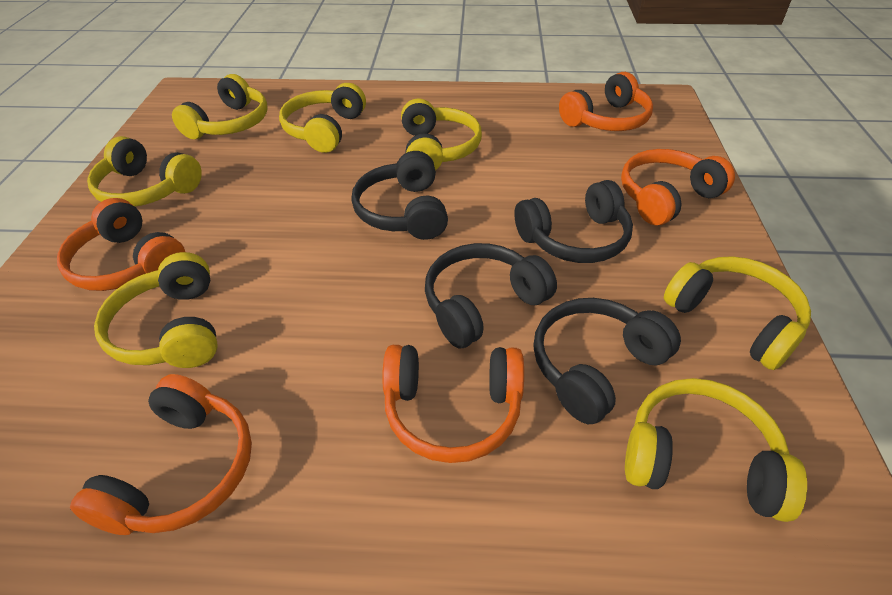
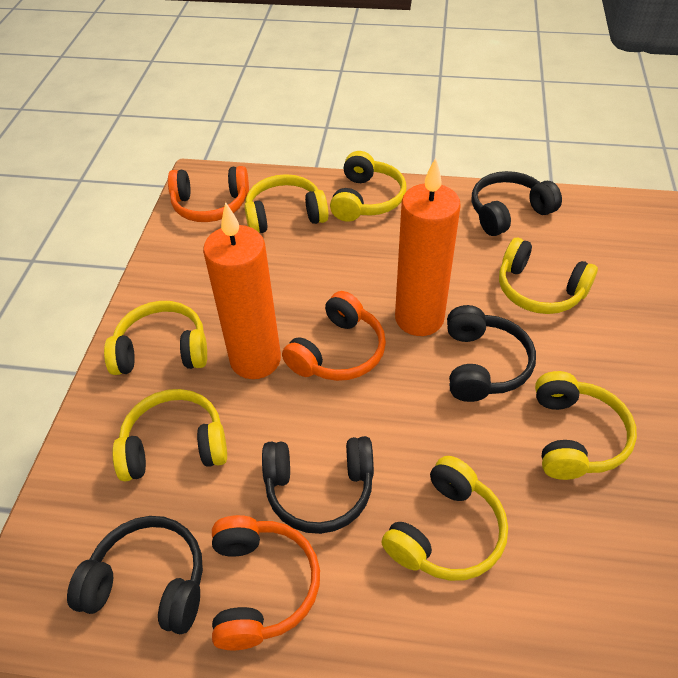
orange candle: none = 0 -> [203,202,281,379] [395,157,461,336] = 2
orange headphones: [57,198,185,291] [70,374,252,535] [382,345,524,463] [559,72,653,131] [621,149,735,225] = 5 -> [168,166,249,222] [212,515,320,650] [282,291,386,381] = 3

